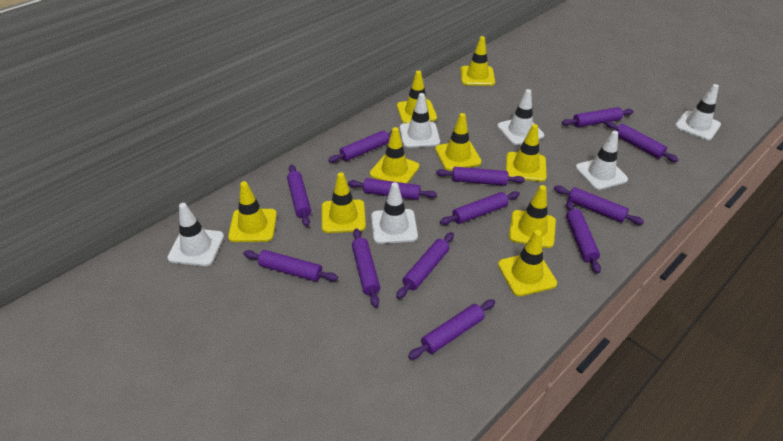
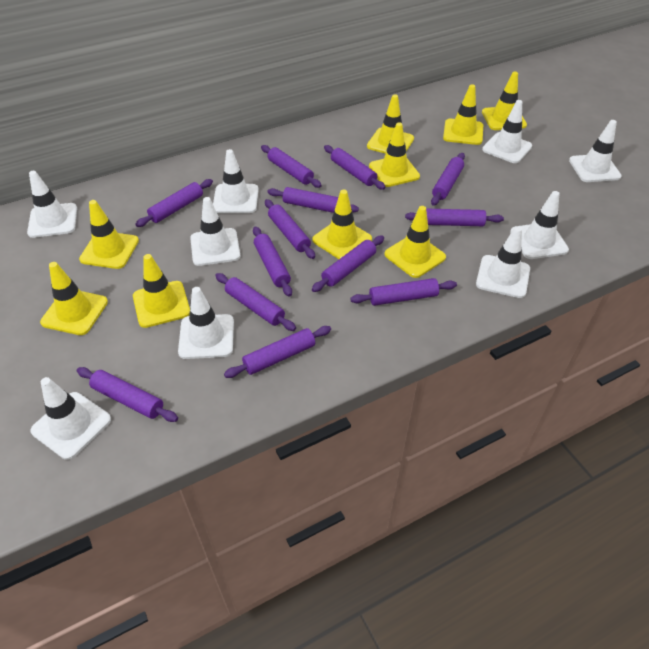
white traffic cone: [167,203,224,266] [371,182,418,244] [400,93,440,148] [497,89,544,145] [575,131,628,190] [675,84,721,140] = 6 -> [27,171,77,238] [30,377,111,460] [178,287,234,359] [190,197,240,266] [213,149,259,213] [476,226,530,298] [482,100,532,163] [510,191,569,259] [569,120,622,182] = 9

